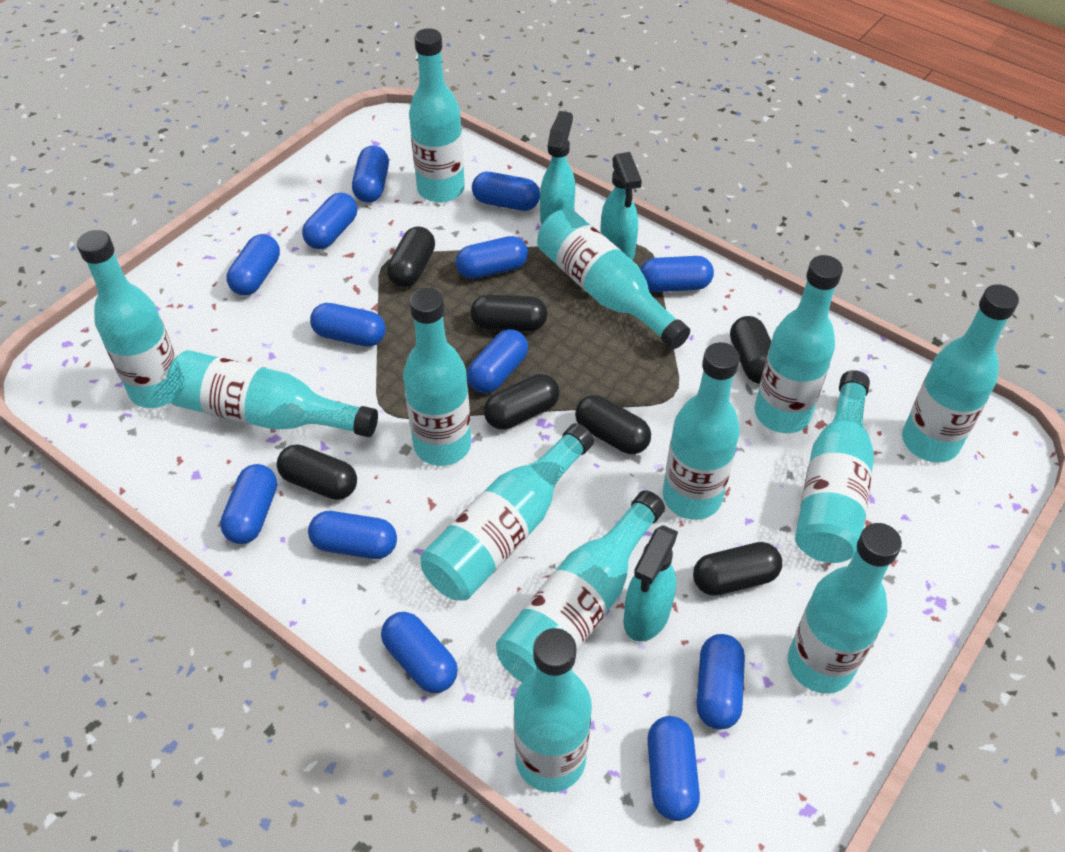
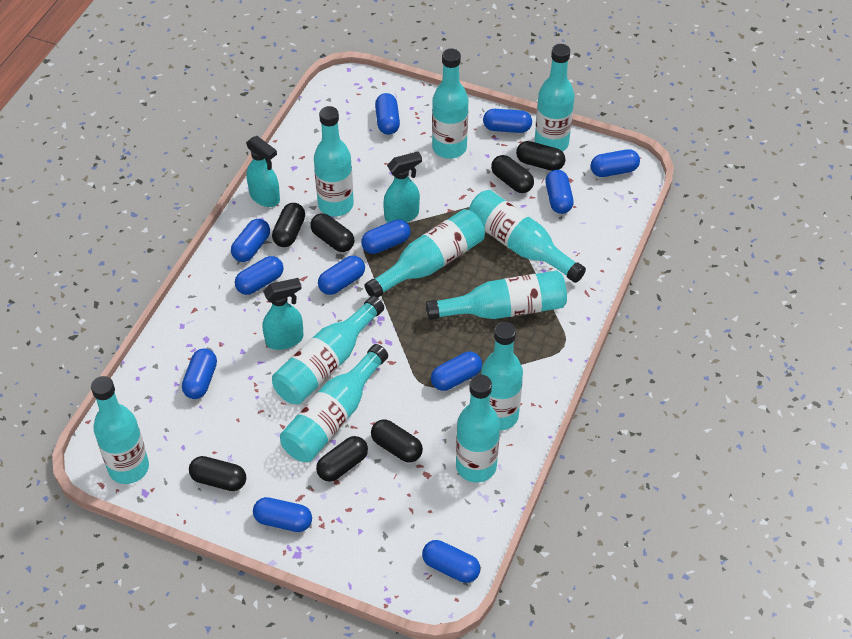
blue capsule: [220,464,277,544] [227,234,280,295] [302,192,357,249] [308,511,397,559] [310,303,386,347] [352,146,389,202] [381,612,458,693] [456,236,528,279] [467,329,528,393] [472,172,540,211] [640,256,714,292] [647,716,700,821] [697,634,745,730] = 13 -> [182,348,217,399] [231,219,270,262] [235,256,284,295] [253,497,312,532] [318,256,365,295] [361,219,411,254] [375,93,400,135] [422,540,480,583] [431,352,482,391] [483,109,532,133] [545,170,574,214] [591,149,640,177] = 12
turquoise bottle: [77,230,176,408] [166,350,378,437] [403,288,471,466] [409,28,465,203] [420,423,594,601] [496,490,665,682] [513,628,592,792] [537,208,690,349] [663,342,740,520] [755,255,843,433] [788,523,902,694] [795,370,874,563] [902,284,1019,463] = 13 -> [91,376,149,484] [272,296,384,404] [280,344,388,462] [314,106,354,216] [365,209,485,298] [426,270,567,320] [432,49,468,159] [456,375,500,482] [469,190,586,283] [481,322,523,430] [535,44,575,152] = 11

